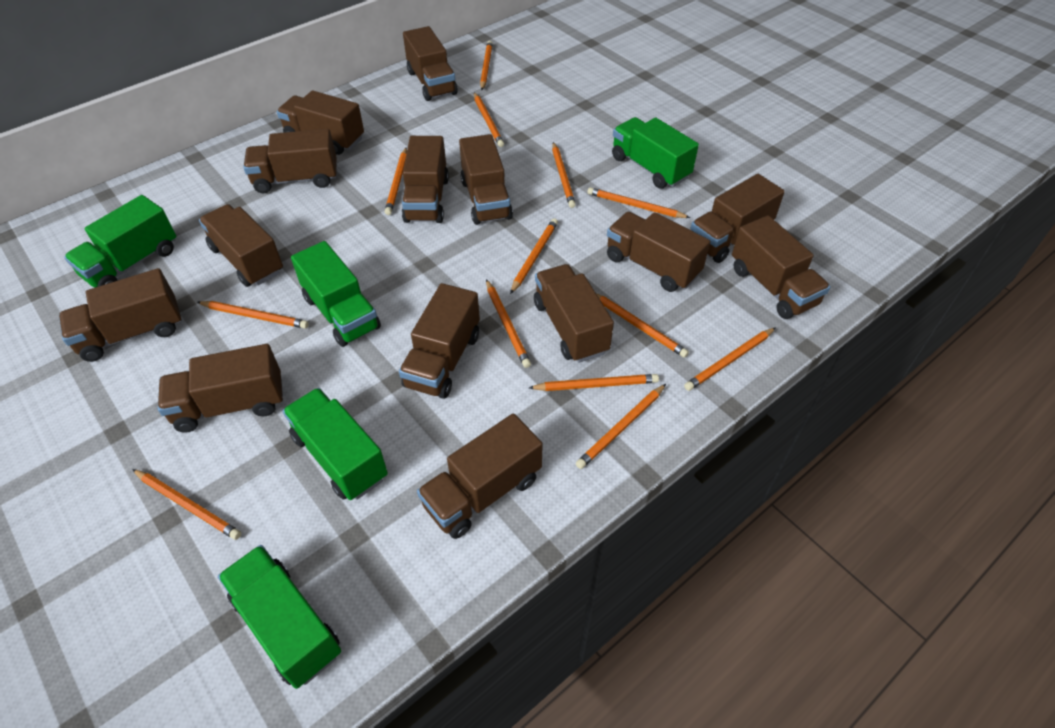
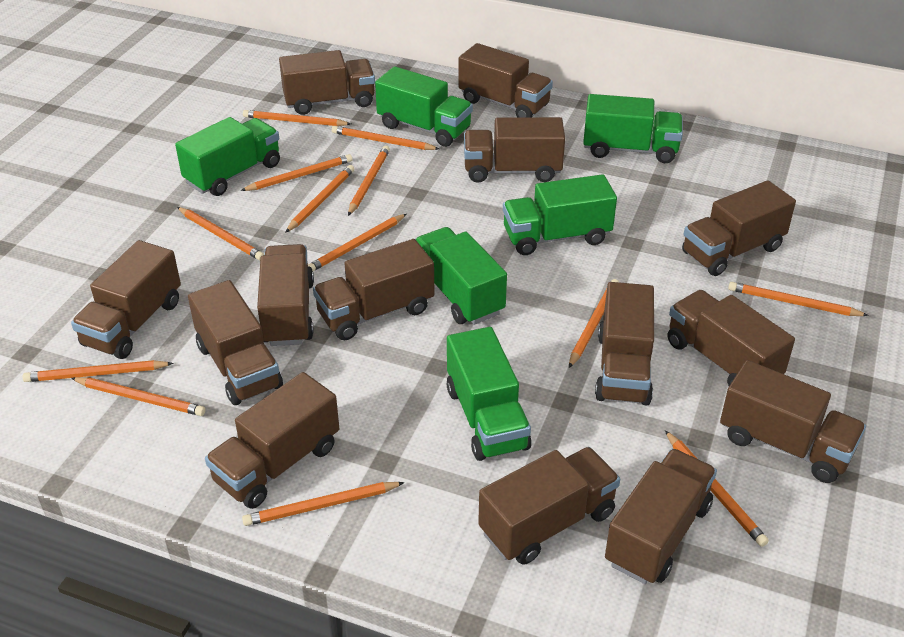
green truck: [64,195,176,288] [218,545,341,689] [282,388,388,500] [291,241,381,347] [612,117,699,189] = 5 -> [175,117,280,196] [375,66,473,147] [415,227,507,325] [447,327,531,461] [503,174,617,255] [583,94,683,163] = 6

